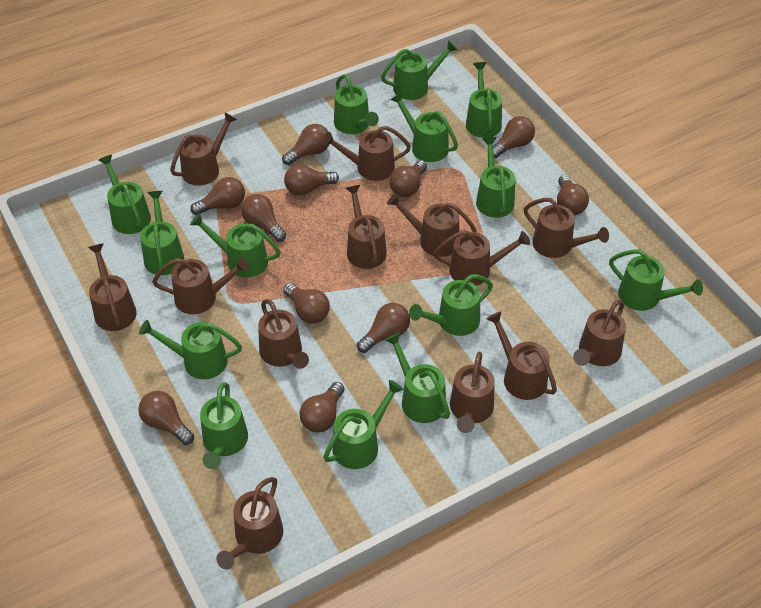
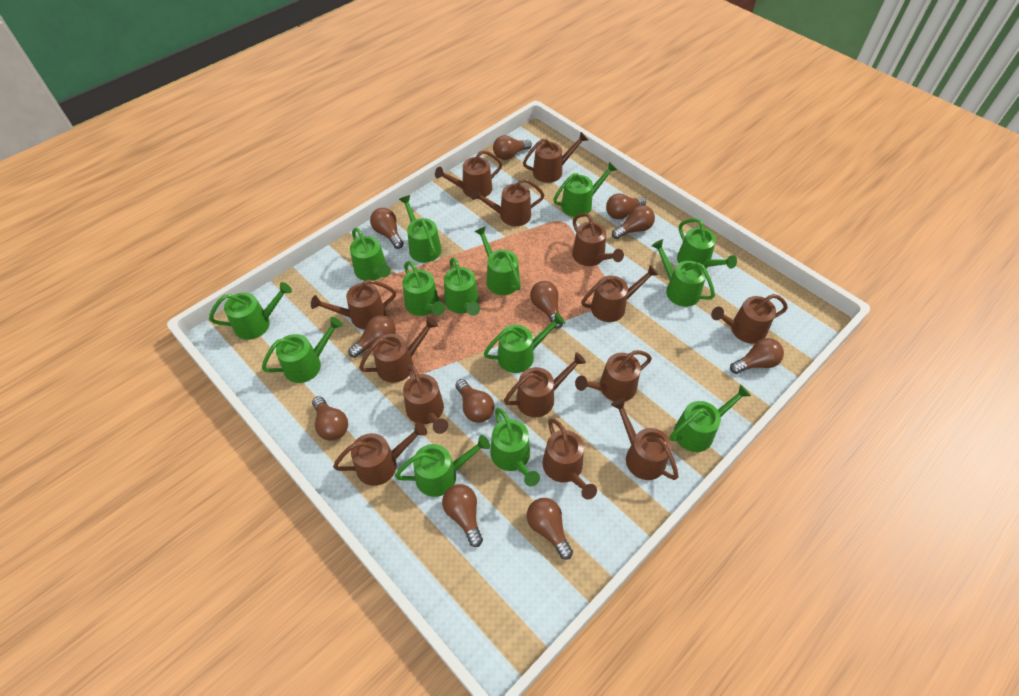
brown watering can: [88,243,137,331] [152,257,249,314] [170,112,237,186] [216,477,283,569] [258,299,309,369] [322,126,411,181] [346,185,387,269] [387,193,477,257] [434,230,530,286] [450,352,495,433] [487,312,557,400] [524,198,609,258] [573,300,626,366] = 13 -> [311,280,396,330] [333,422,427,486] [359,317,438,383] [403,364,448,434] [435,150,502,198] [471,178,544,226] [504,352,586,417] [523,132,588,183] [543,418,597,500] [572,213,624,266] [575,350,652,402] [581,265,658,322] [611,398,679,480] [711,294,788,344] = 14

